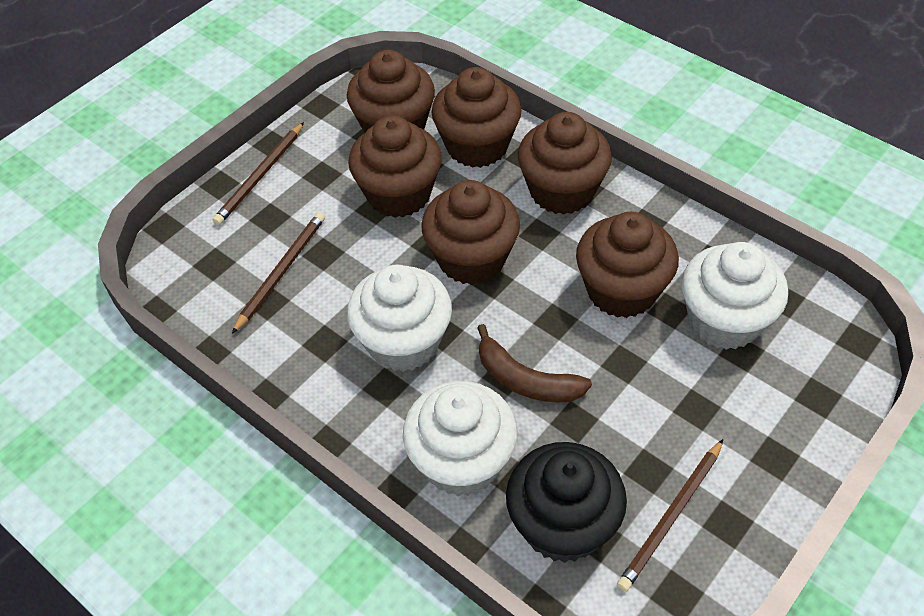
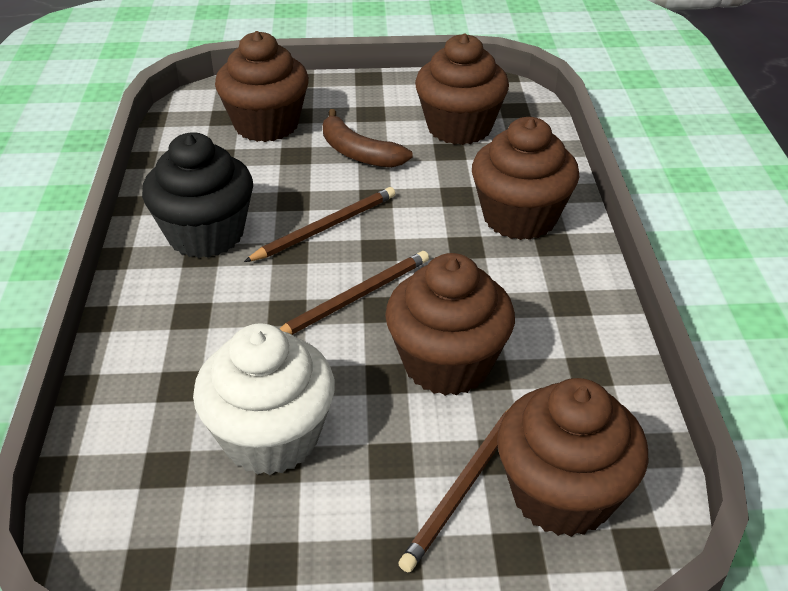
brown cupcake: [347,50,435,133] [348,115,442,218] [421,180,520,285] [432,67,522,168] [518,112,612,215] [576,212,679,318] = 6 -> [215,31,309,142] [385,253,515,396] [415,34,509,145] [472,117,579,240] [497,378,648,537] = 5
white cupcake: [347,265,452,372] [403,381,517,496] [681,242,788,350] = 3 -> [193,323,335,475] = 1

